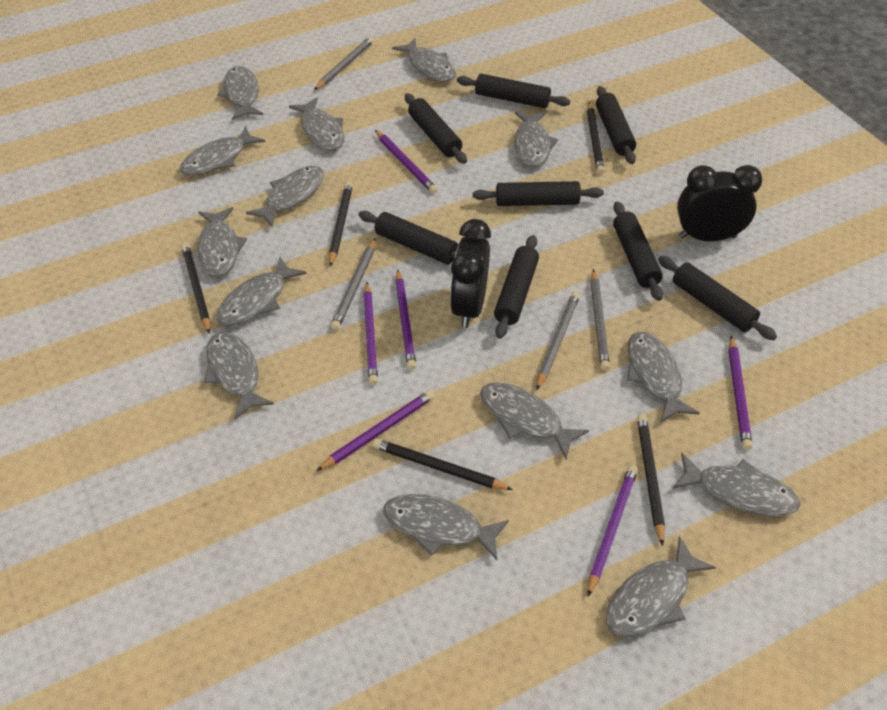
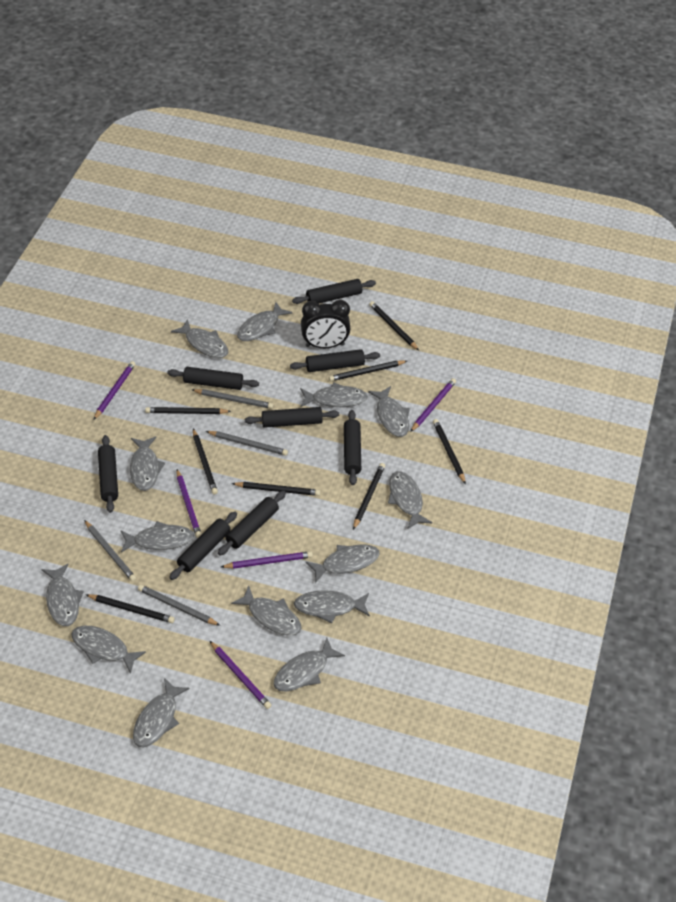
black clock: [450,219,491,328] [677,165,762,241] = 2 -> [301,300,350,348] = 1
black pencil: [181,243,210,334] [329,181,353,267] [373,438,513,490] [587,103,605,174] [637,414,665,546] = 5 -> [86,594,175,623] [145,407,231,414] [193,429,218,495] [232,482,320,496] [329,361,407,381] [353,463,385,530] [369,301,419,350] [433,419,466,484] = 8
purple pencil: [316,390,435,471] [363,282,378,385] [375,130,438,194] [395,270,416,370] [587,465,638,596] [728,336,752,450] = 6 -> [94,361,136,419] [176,469,202,538] [210,641,271,709] [221,551,313,569] [410,378,456,432] = 5

